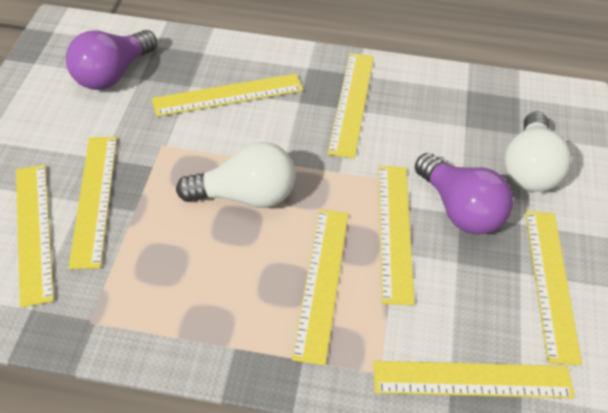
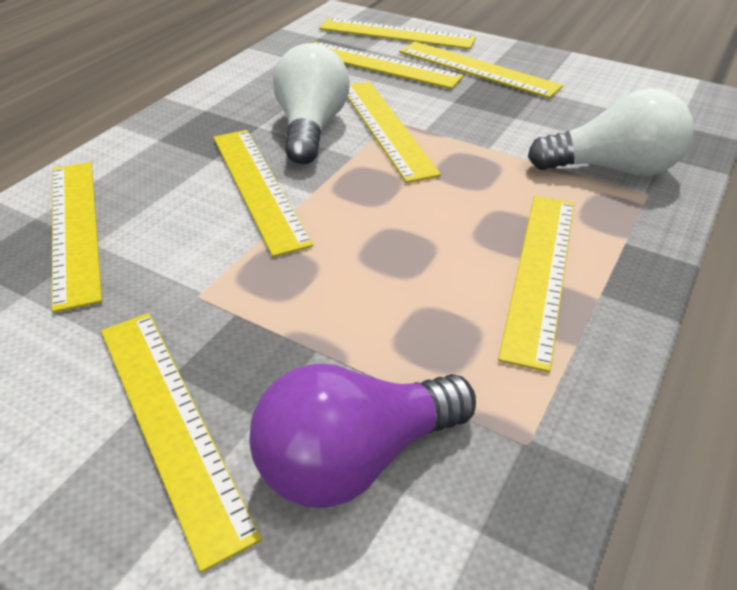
purple light bulb: [66,30,157,90] [415,153,513,235] = 2 -> [249,364,476,508] = 1

